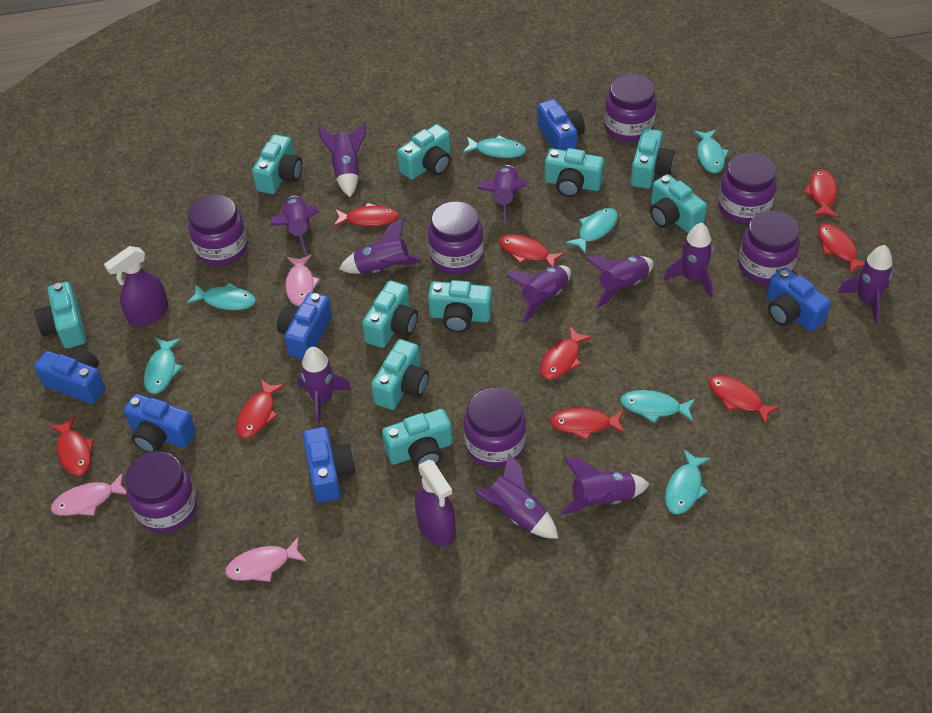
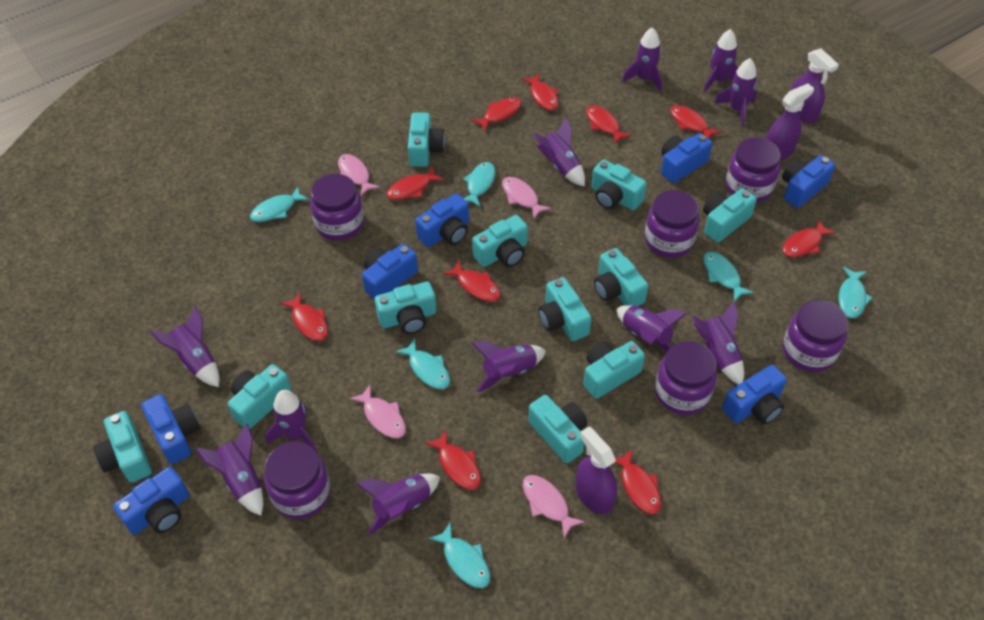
blue camera: [34,347,105,404] [124,394,196,453] [277,292,332,360] [303,427,355,502] [537,99,585,151] [766,268,831,332] = 6 -> [113,467,189,535] [141,394,200,464] [362,244,418,300] [415,194,469,247] [661,133,712,183] [722,365,787,424] [782,155,835,208] = 7
pink fish: [51,473,126,516] [225,536,306,582] [285,255,320,306] = 3 -> [338,154,380,196] [349,385,406,438] [502,177,551,218] [523,475,585,538] = 4
purple jar: [125,451,197,533] [188,194,248,266] [428,201,484,274] [464,387,526,468] [604,74,657,142] [718,153,777,224] [739,211,800,285] = 7 -> [264,442,330,519] [310,174,364,241] [645,190,700,258] [655,341,717,415] [725,137,781,203] [783,300,848,372] = 6
purple spray bottle: [104,246,169,327] [415,460,456,546] = 2 -> [576,427,617,514] [766,84,814,160] [791,48,839,123] = 3
red fish: [49,416,94,476] [236,378,285,438] [334,203,399,227] [499,234,565,267] [540,327,592,380] [550,408,625,440] [709,375,780,425] [804,169,838,218] [818,224,865,274] = 9 -> [280,292,328,341] [386,167,444,200] [425,430,481,490] [443,260,501,302] [471,97,522,131] [522,73,559,110] [586,105,632,144] [615,449,661,514] [670,105,721,139] [782,219,836,257] = 10
turquoise camera: [34,282,86,349] [252,134,302,194] [362,280,418,348] [371,339,429,410] [382,409,453,469] [397,124,451,180] [428,280,492,333] [545,148,604,197] [631,128,675,189] [650,174,707,233] = 10 -> [93,411,152,483] [228,364,292,429] [375,281,437,334] [408,112,445,167] [472,215,528,267] [528,395,587,463] [538,277,592,341] [583,341,645,399] [591,160,647,210] [594,248,648,306] [703,188,757,243] = 11
turquoise fish: [144,338,182,394] [187,283,256,310] [463,135,526,158] [565,208,618,253] [620,390,695,423] [665,449,710,514] [694,129,729,173] = 7 -> [250,186,309,222] [395,339,450,389] [428,522,490,588] [463,162,496,207] [703,252,754,302] [839,267,873,318] = 6

